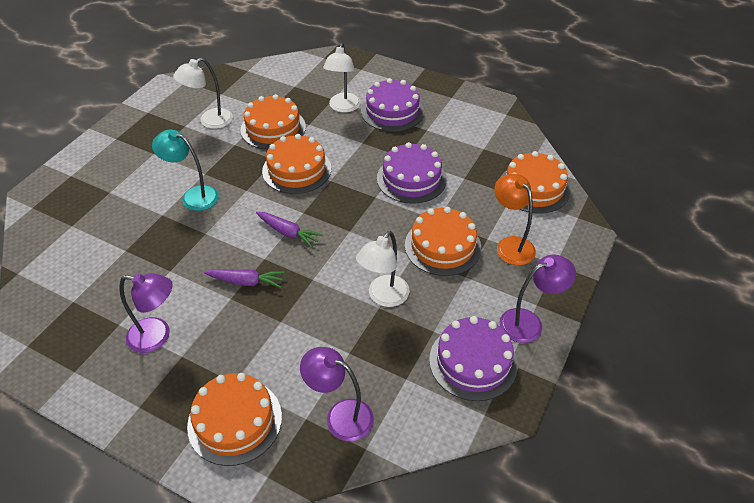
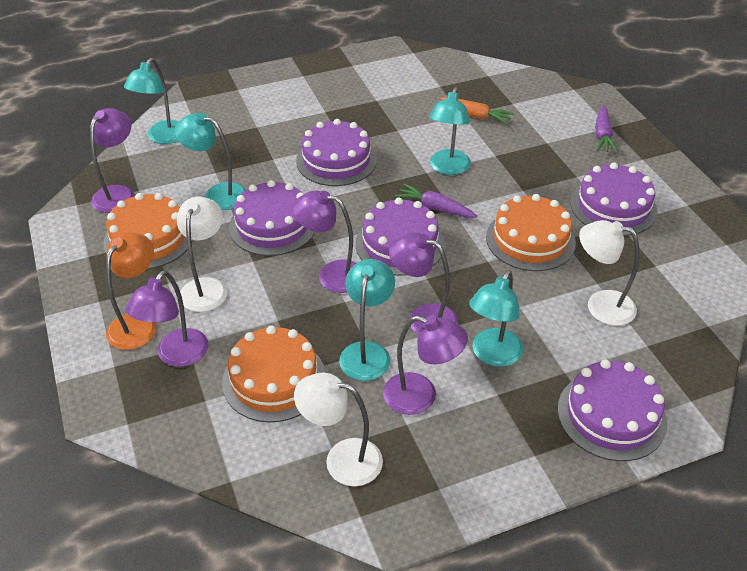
orange cake: [187,373,282,466] [241,94,306,150] [262,134,331,194] [405,207,481,276] [501,151,570,214] = 5 -> [104,193,193,269] [222,326,326,423] [486,194,576,271] = 3
orange carrot: none = 0 -> [440,97,514,124] = 1
purple cake: [361,78,424,132] [377,142,447,204] [429,316,518,401] = 3 -> [229,180,315,256] [296,119,377,186] [356,198,445,276] [558,359,667,461] [570,163,657,236] = 5
purple lamp: [119,273,173,353] [300,347,374,441] [499,254,576,343] = 3 -> [90,108,134,213] [126,270,208,367] [292,190,356,293] [383,315,468,415] [389,232,458,335] = 5
turquoise lamp: [152,130,219,211] = 1 -> [124,58,179,144] [174,113,246,210] [339,259,395,381] [429,87,471,175] [469,270,523,367] = 5

